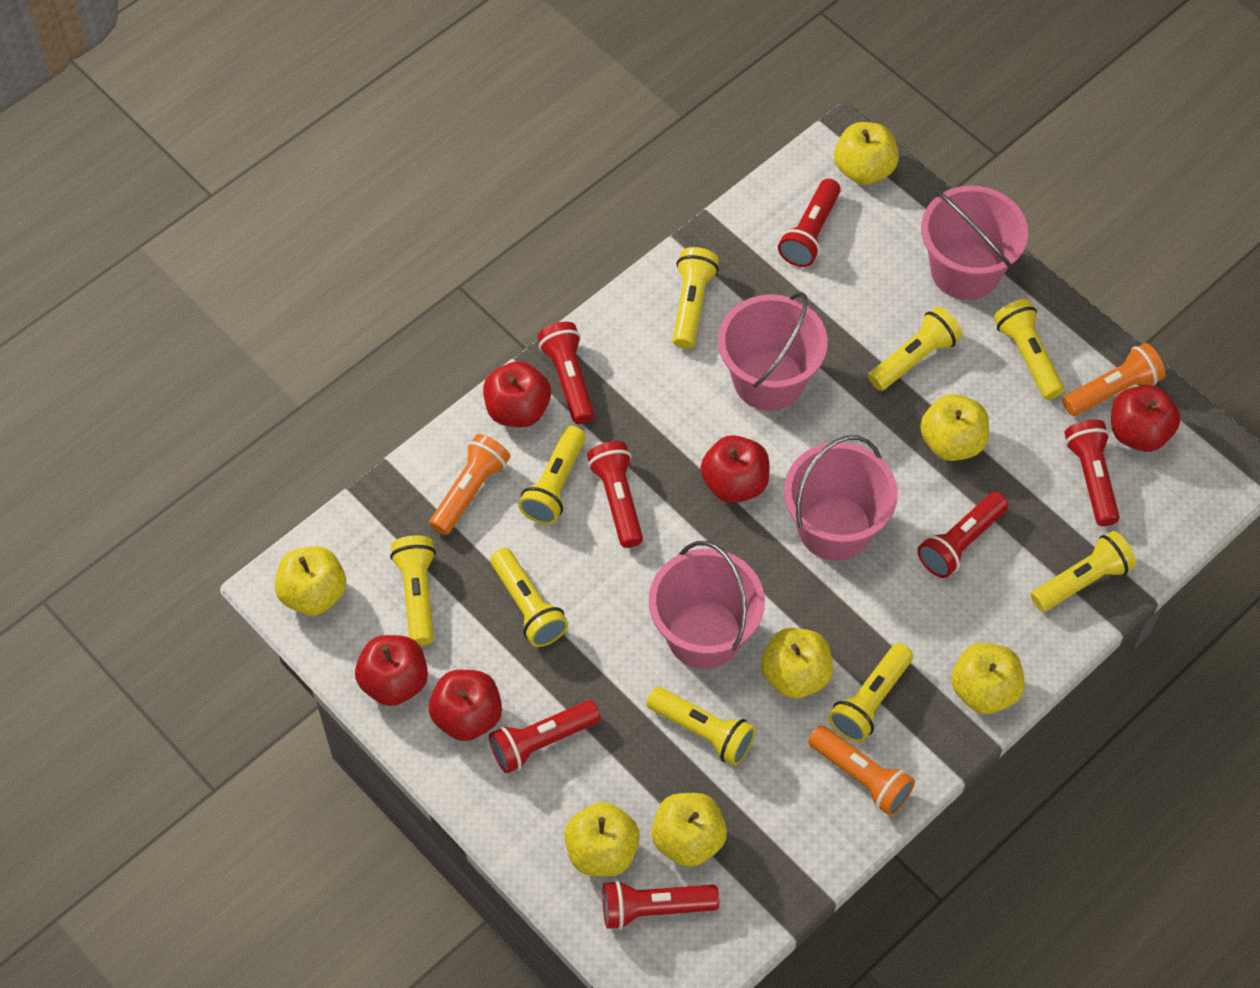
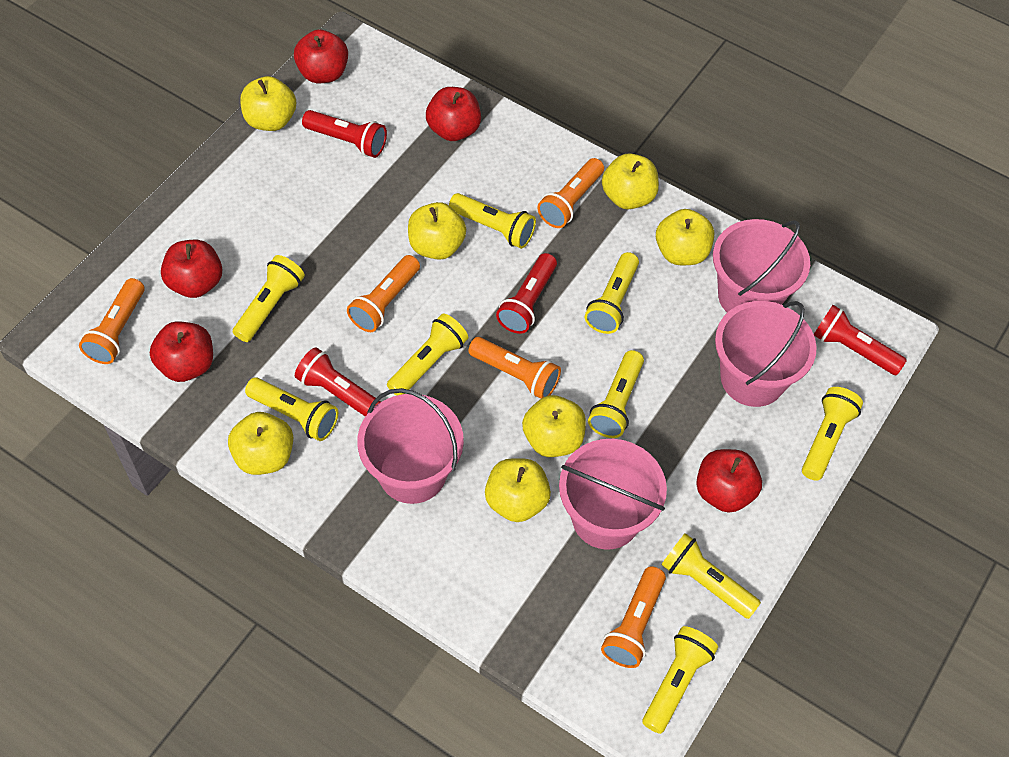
orange flashlight: [429,434,510,535] [808,725,915,815] [1062,343,1165,416] = 3 -> [79,278,145,364] [347,255,420,332] [468,337,561,399] [538,158,604,228] [601,566,666,668] = 5
red flashlight: [489,700,601,773] [537,322,595,424] [587,441,643,548] [602,880,719,930] [778,179,841,267] [917,492,1008,578] [1065,420,1120,526] = 7 -> [295,347,381,417] [302,110,387,158] [496,253,557,334] [814,305,907,375] = 4

